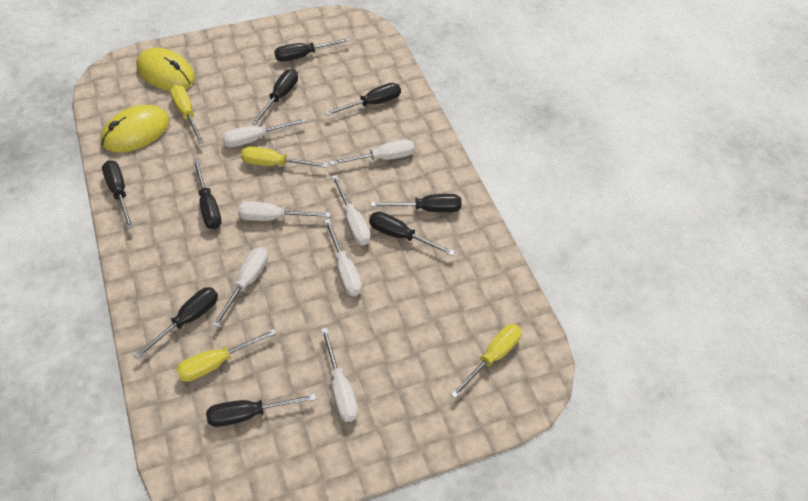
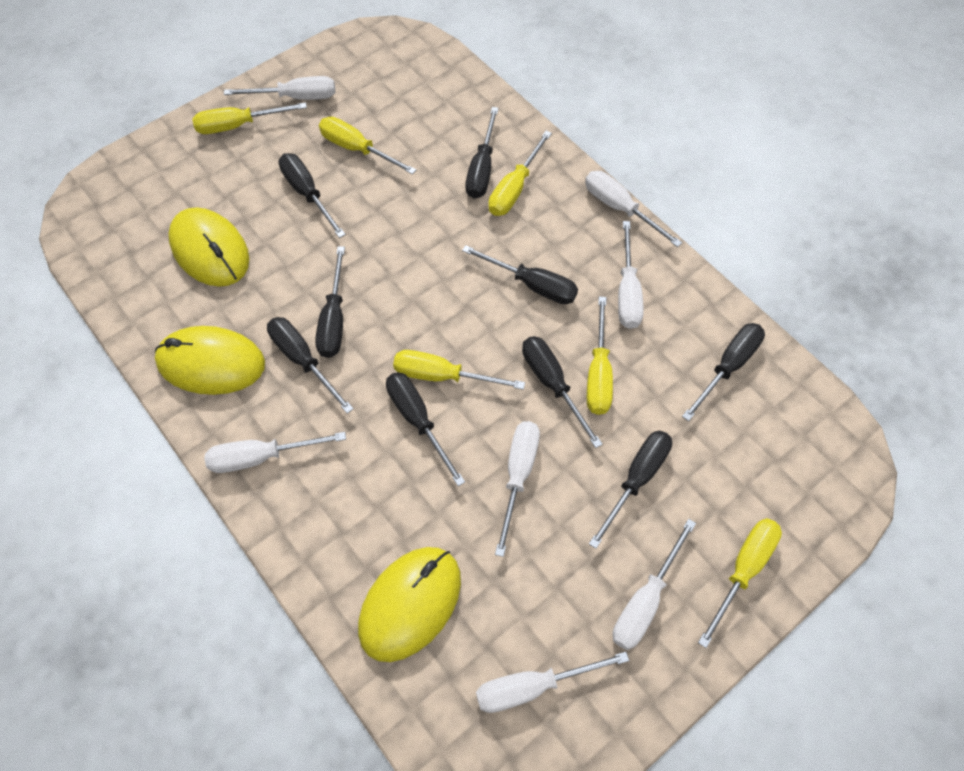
yellow mouse: [101,105,169,152] [136,48,195,91] = 2 -> [155,326,265,395] [168,207,249,287] [358,547,461,662] = 3
yellow screwdriver: [170,85,204,144] [176,329,277,382] [241,146,328,168] [451,324,521,398] = 4 -> [192,102,307,134] [319,117,416,175] [393,350,525,390] [488,131,552,216] [587,296,613,415] [698,518,782,648] = 6

